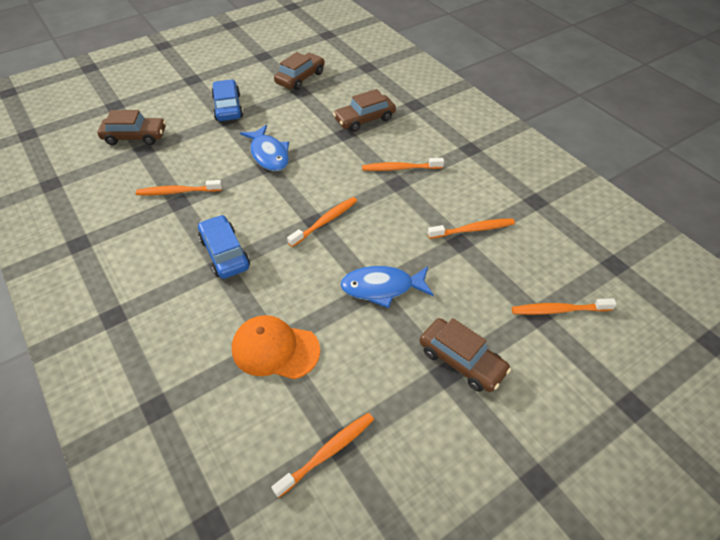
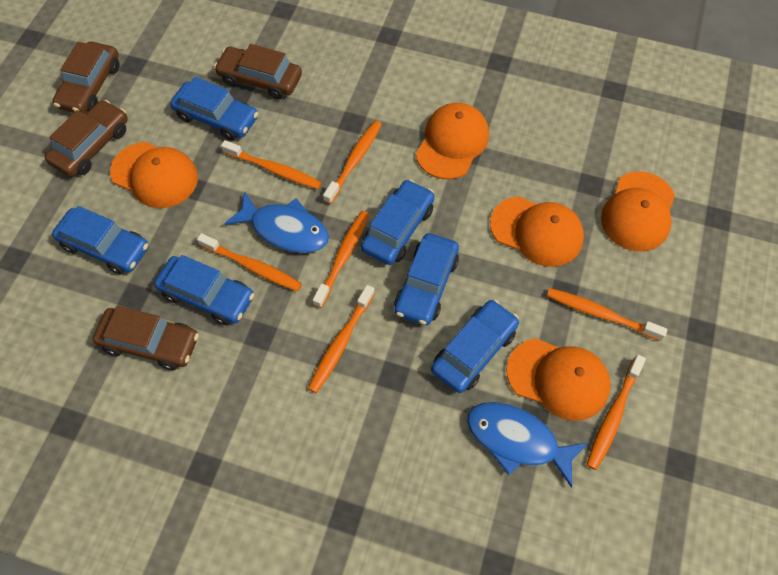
blue car: [198,215,250,279] [211,79,243,121] = 2 -> [52,206,149,275] [154,255,254,325] [170,77,258,141] [361,179,435,265] [394,233,459,325] [431,300,519,393] = 6
orange cap: [232,315,320,379] = 1 -> [110,142,198,208] [416,103,489,179] [490,196,584,267] [506,338,611,421] [601,172,675,251] = 5
orange toothbrush: [136,180,222,195] [271,413,374,498] [287,197,357,247] [362,158,444,171] [428,218,515,239] [512,298,617,315] = 6 -> [197,233,302,291] [221,140,322,189] [308,285,375,393] [313,211,370,308] [323,121,382,204] [547,288,668,341] [587,354,646,470] = 7

